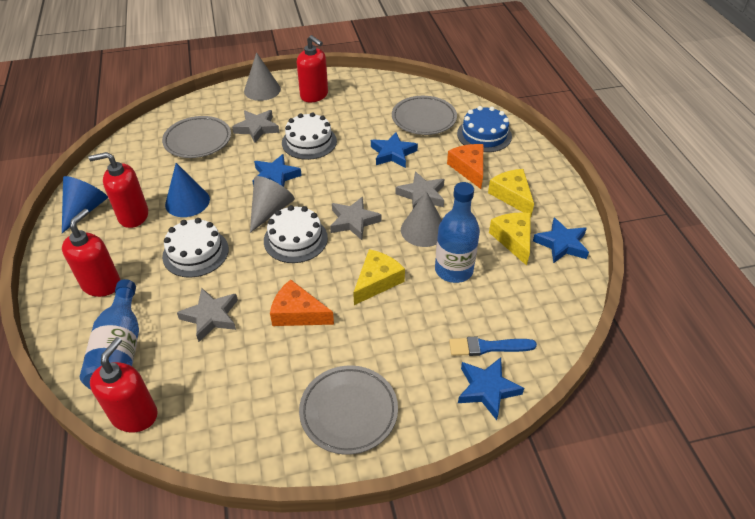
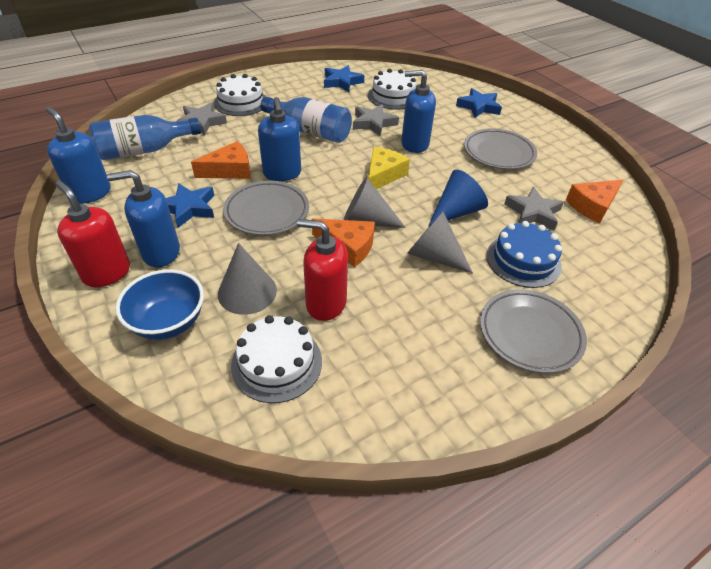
blue bowl: none = 0 -> [115,269,204,340] = 1
blue brush: [449,337,537,356] = 1 -> none = 0
blue cone: [62,176,108,233] [165,163,210,217] = 2 -> [428,170,488,227] = 1
blue soap dispenser: none = 0 -> [46,107,111,204] [107,170,180,267] [258,97,301,181] [401,70,436,153] = 4
blue star: [252,154,302,187] [371,132,418,168] [458,357,524,420] [533,218,589,263] = 4 -> [166,183,214,228] [324,65,364,92] [456,88,502,118] = 3
grey star: [177,288,238,342] [232,110,279,143] [330,197,382,240] [396,172,444,208] = 4 -> [176,103,227,135] [353,104,399,136] [504,187,564,230] = 3
orange cheese: [270,280,334,326] [447,144,483,189] = 2 -> [191,141,250,179] [312,218,375,267] [566,179,623,223] = 3
red soap dispenser: [62,209,120,297] [89,152,148,228] [90,337,158,432] [297,35,328,102] = 4 -> [55,181,130,287] [297,219,348,321] = 2
yellow cheese: [353,249,405,305] [488,169,534,216] [489,212,531,266] = 3 -> [368,147,410,189] = 1

